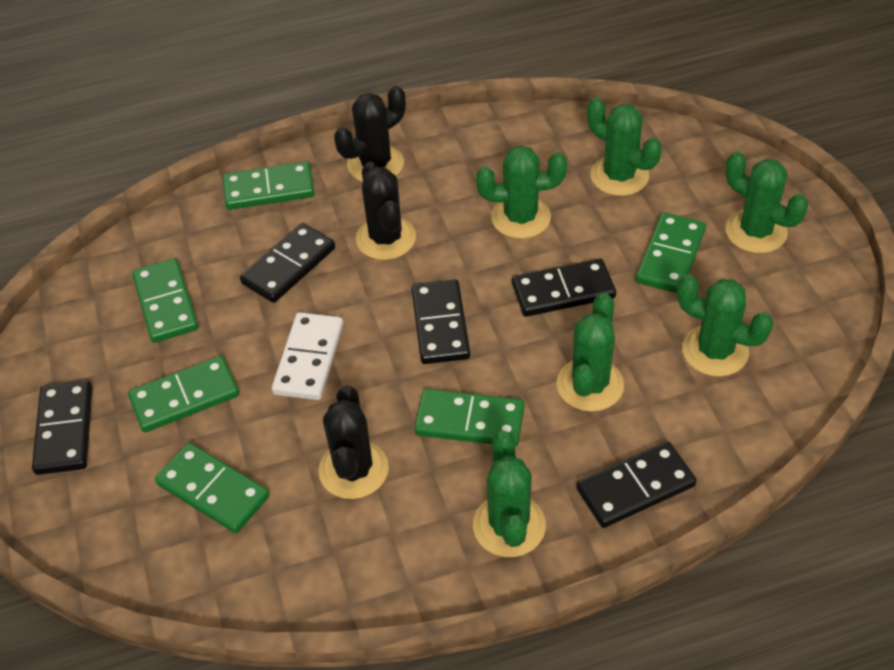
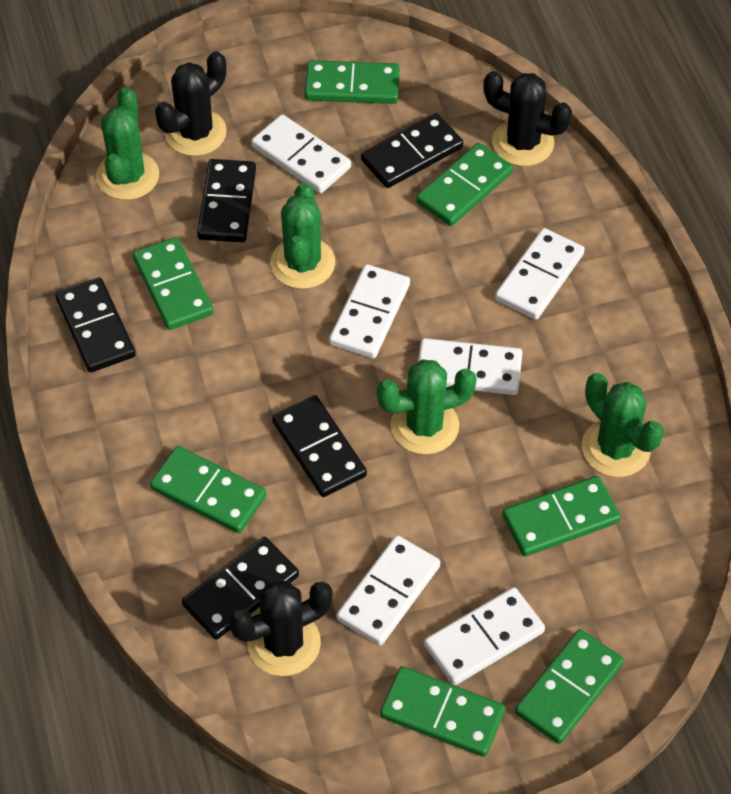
green cactus: [473,430,546,557] [476,145,567,239] [556,293,624,412] [587,97,662,196] [677,275,773,377] [725,151,808,253] = 6 -> [96,87,159,200] [270,183,335,289] [377,360,477,455] [582,373,664,477] = 4
green domino: [128,356,239,432] [132,258,198,343] [155,443,269,533] [223,161,315,210] [414,389,524,447] [636,212,706,293] = 6 -> [133,237,214,330] [150,446,266,533] [305,60,400,104] [380,666,505,757] [416,143,513,226] [502,476,621,556] [515,629,624,744] = 7
white domino: [272,312,343,400] = 1 -> [251,114,351,193] [329,264,410,358] [337,535,440,645] [418,338,522,395] [424,587,545,685] [495,228,585,320] = 6

